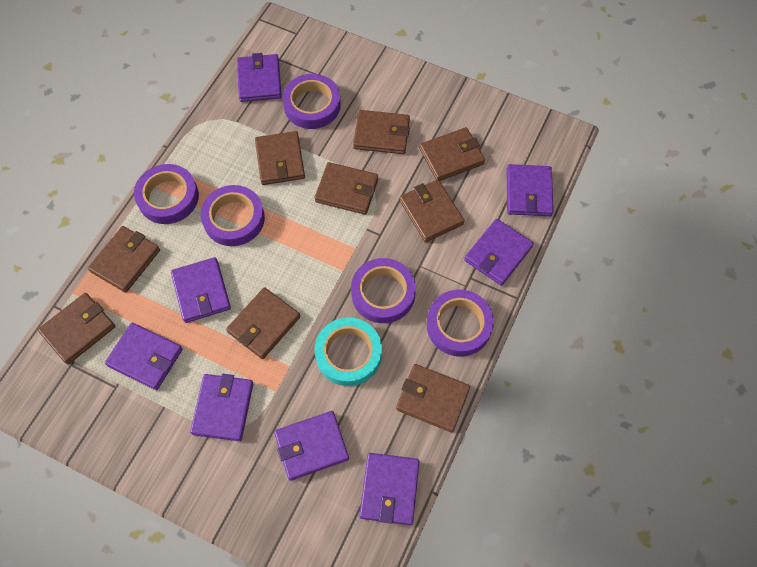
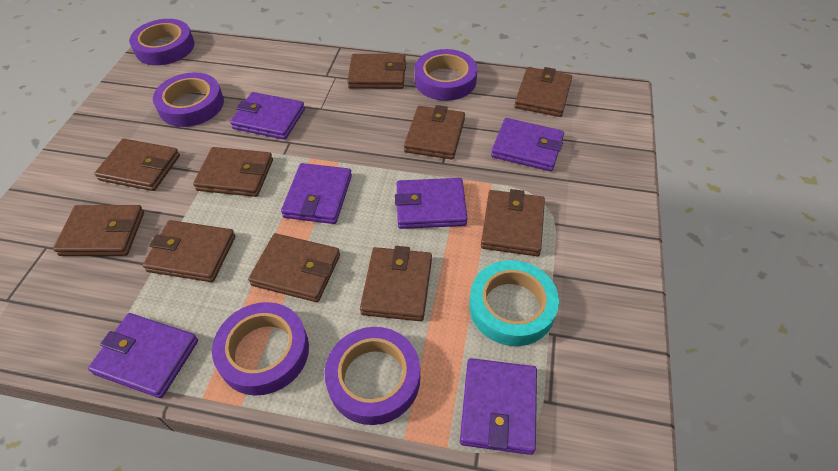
brown wallet: [38,293,116,364] [88,226,160,293] [226,287,300,359] [255,131,305,185] [315,162,378,215] [353,110,410,154] [396,364,470,433] [400,179,465,242] [420,127,485,181] = 9 -> [53,205,144,256] [94,139,180,191] [143,220,235,282] [193,147,273,197] [248,233,340,302] [347,54,406,89] [360,246,432,321] [404,105,465,160] [481,189,545,256] [515,67,572,117] = 10
purple wallet: [105,323,183,390] [171,257,231,323] [190,374,253,441] [237,53,282,102] [274,411,349,481] [360,453,419,525] [464,219,534,286] [506,164,554,216] = 8 -> [88,313,198,398] [230,92,305,140] [281,163,352,224] [395,178,468,229] [460,358,537,455] [491,118,564,172] = 6

